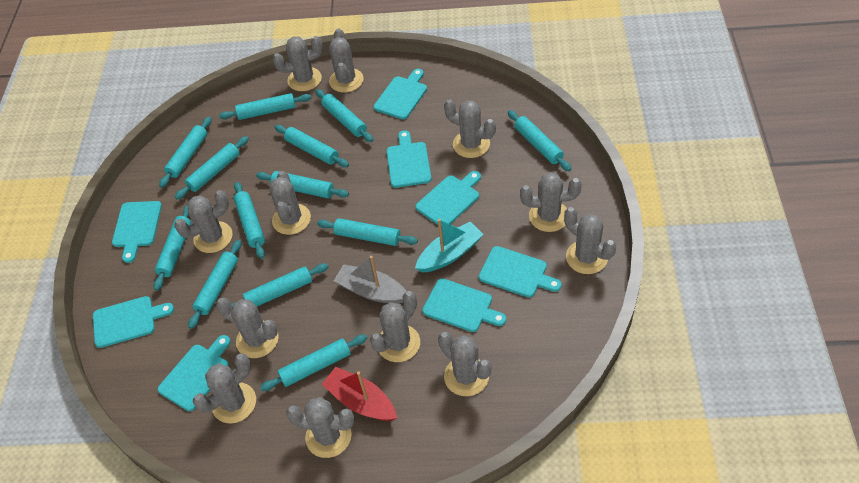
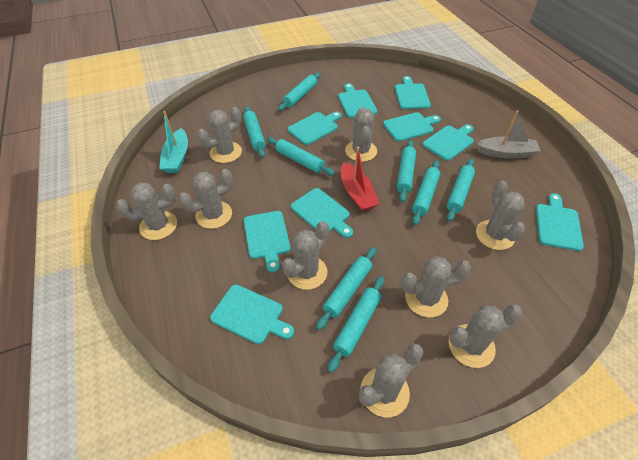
grey cactus: [174,190,233,253] [193,354,256,423] [216,298,279,358] [269,171,311,235] [273,36,323,91] [286,397,355,458] [329,29,364,92] [370,291,420,362] [438,332,492,396] [444,99,496,158] [520,172,582,232] [564,207,616,274] = 12 -> [116,182,177,240] [179,169,233,229] [197,107,242,163] [282,221,329,290] [345,107,377,162] [359,344,424,417] [401,256,471,317] [449,305,522,368] [476,181,525,250] = 9
turquoise cutting board: [93,296,174,348] [112,201,162,263] [158,335,231,411] [374,69,427,119] [387,130,432,188] [416,171,481,227] [422,278,506,332] [479,246,562,297] = 8 -> [210,285,294,344] [244,211,290,272] [288,111,342,145] [291,188,353,238] [338,83,377,118] [383,112,441,141] [395,76,431,109] [422,124,474,161] [536,193,584,251] = 9
turquoise rolling pin: [153,205,191,291] [159,117,212,188] [175,136,249,200] [188,240,241,329] [219,93,311,120] [231,263,328,307] [234,182,265,259] [256,171,349,198] [260,335,367,391] [275,125,349,167] [316,89,373,142] [317,218,418,246] [508,110,571,171] = 13 -> [243,106,266,158] [267,137,335,176] [278,72,321,111] [316,247,377,330] [328,276,384,373] [397,140,416,202] [412,160,440,225] [446,159,475,222] = 8

